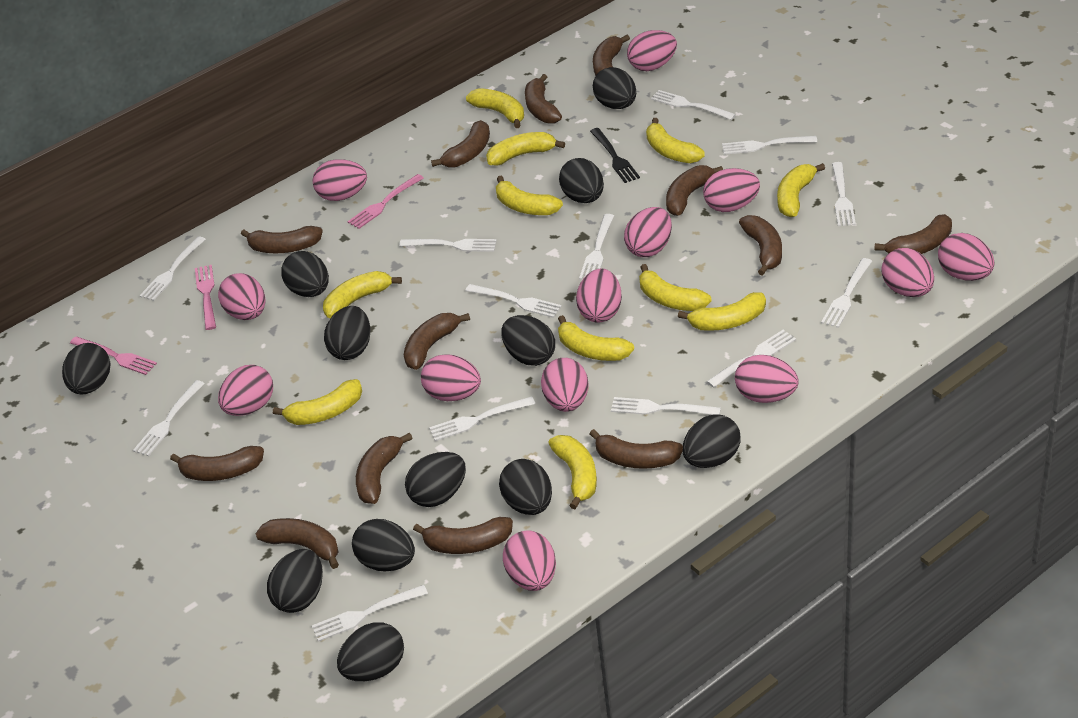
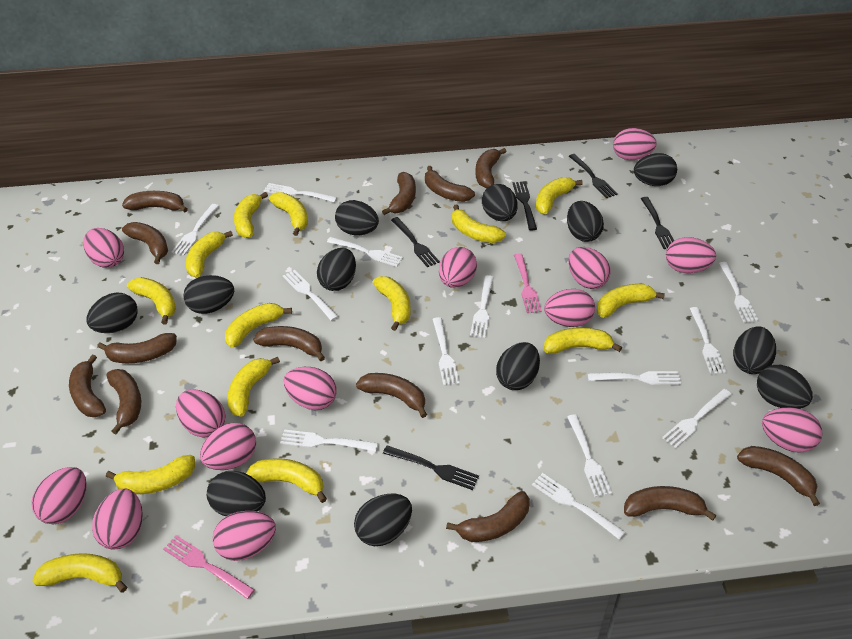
black fork: [590,128,640,183] = 1 -> [383,445,479,490] [391,217,440,267] [513,181,537,231] [569,154,618,198] [641,197,674,249] = 5
pink fork: [70,337,157,375] [195,265,216,330] [347,174,424,229] = 3 -> [163,535,255,599] [514,253,542,313] = 2
yellow banana: [273,379,362,425] [323,271,402,318] [466,88,524,128] [486,132,565,166] [496,176,563,215] [548,435,597,509] [558,315,634,361] [639,264,711,311] [646,118,705,163] [678,292,766,331] [777,163,825,217] = 11 -> [32,553,127,593] [106,455,195,494] [127,277,176,324] [186,231,233,277] [225,303,292,348] [227,357,280,417] [234,192,268,238] [246,458,327,503] [269,192,308,236] [373,276,411,331] [452,205,506,243] [536,177,583,214] [544,327,622,354] [597,284,665,318] = 14

